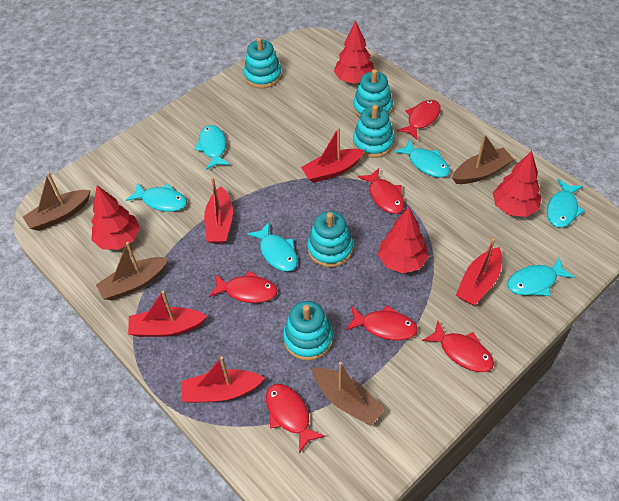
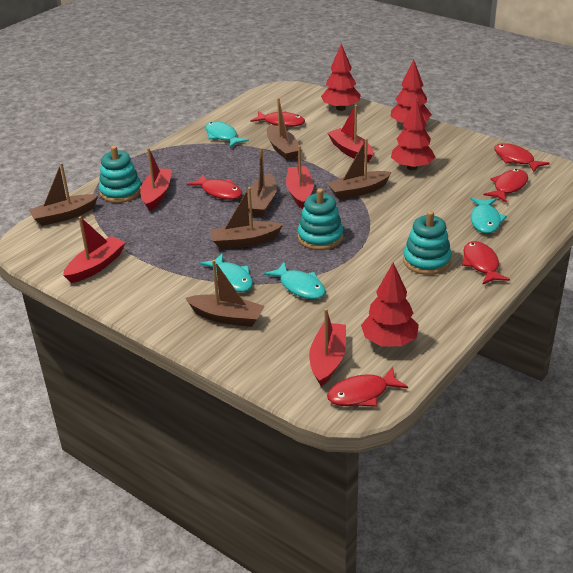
brown boat: [23,172,91,231] [96,242,169,300] [312,362,385,426] [452,134,514,184] = 4 -> [29,163,98,226] [185,260,265,327] [210,187,283,249] [248,148,277,216] [267,98,299,160] [327,138,392,200] = 6
turquoise fish: [126,183,187,212] [194,125,230,170] [247,222,298,272] [394,140,450,178] [507,258,575,296] [547,179,585,228] = 6 -> [200,253,253,292] [205,121,249,148] [264,262,325,299] [471,198,507,233] = 4
turquoise stacking toy: [244,37,282,88] [283,301,333,361] [307,211,353,267] [353,69,393,118] [353,105,394,158] = 5 -> [99,146,141,203] [298,188,343,250] [403,211,452,275] = 3

